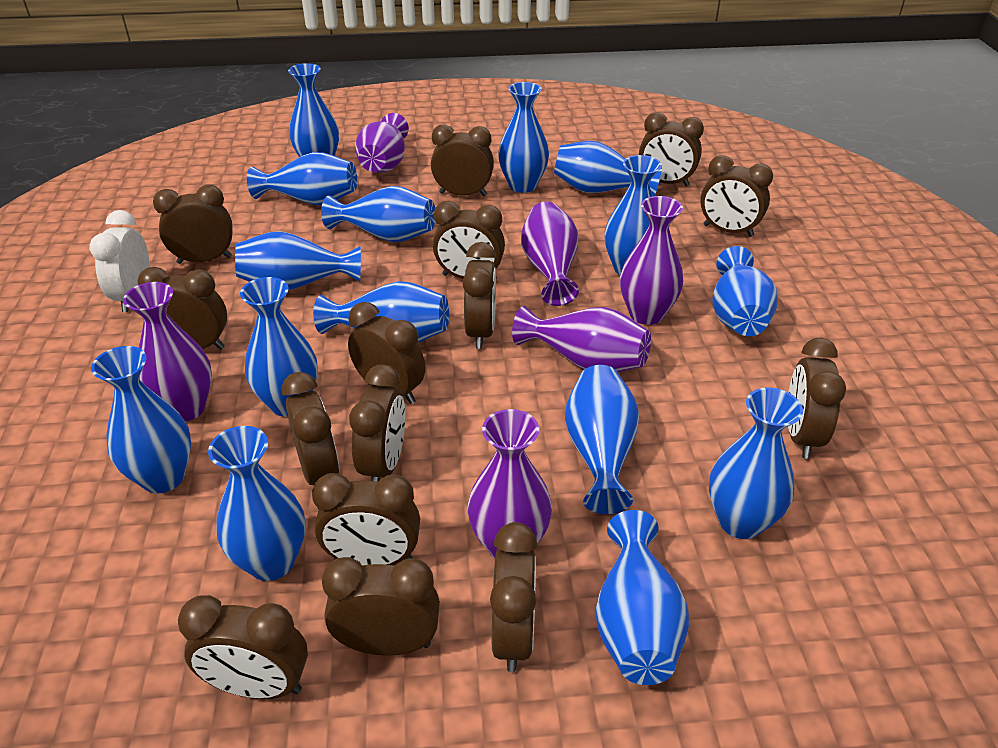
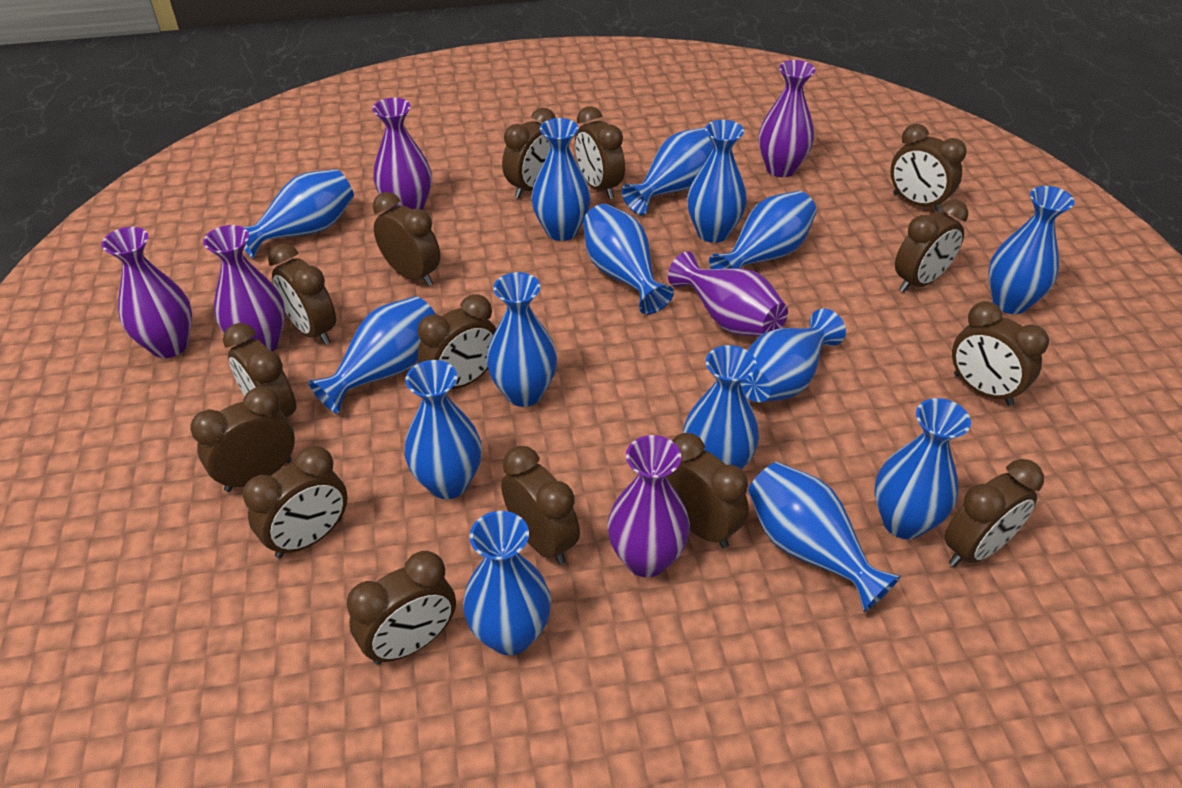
white clock: [89,210,150,312] = 1 -> none = 0

